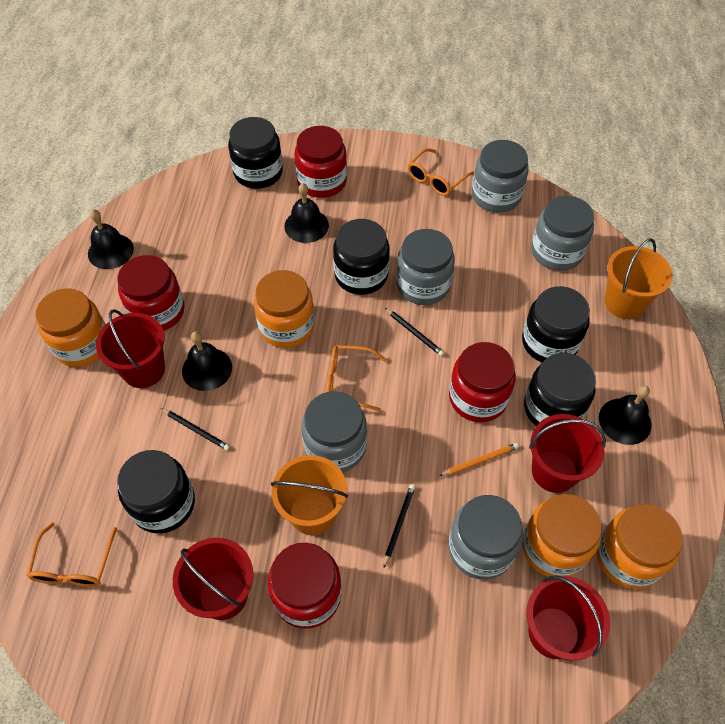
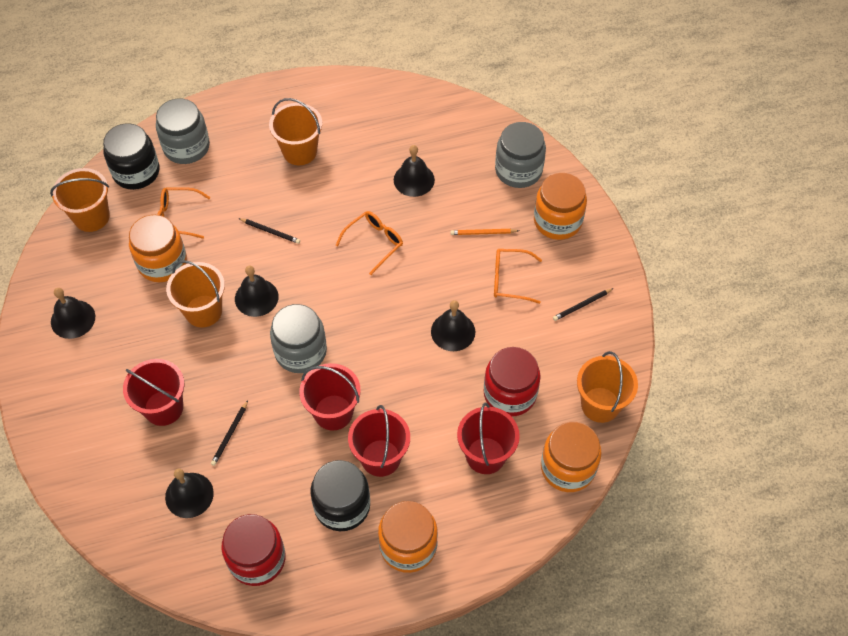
black bell: [88,209,134,269] [182,331,232,391] [284,183,329,243] [599,385,651,445] = 4 -> [51,288,95,339] [165,469,214,518] [235,266,279,317] [394,145,435,197] [431,300,475,351] = 5
black jar: [117,450,195,534] [228,117,283,189] [333,219,390,295] [522,286,590,363] [524,353,596,426] = 5 -> [103,123,159,190] [310,460,370,531] = 2
grey jar: [302,391,367,472] [396,229,455,305] [448,495,523,580] [472,140,529,213] [531,196,594,271] = 5 -> [156,98,210,164] [270,304,327,373] [495,122,546,188] = 3
orange bucket: [271,455,348,535] [604,238,673,319] = 2 -> [50,168,110,232] [166,260,225,328] [269,98,322,165] [577,351,638,423] = 4
red jar: [117,255,185,331] [268,543,342,629] [294,126,347,198] [449,342,516,422] = 4 -> [221,514,286,586] [484,347,541,417] = 2

